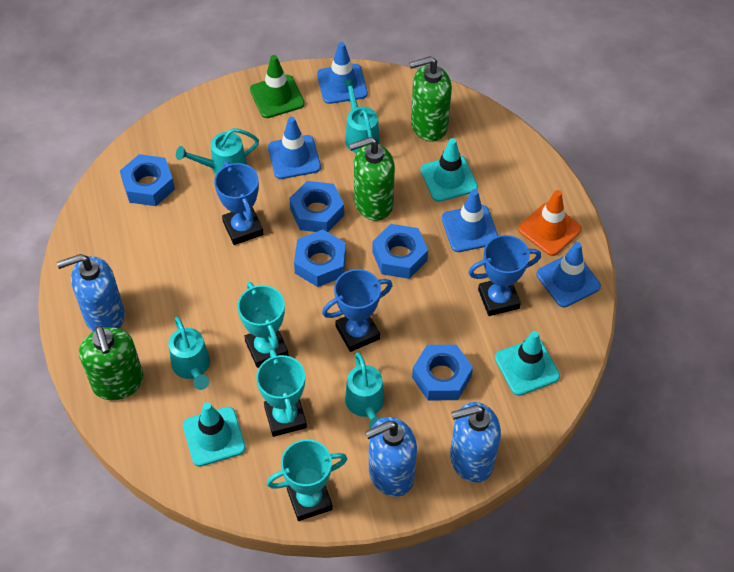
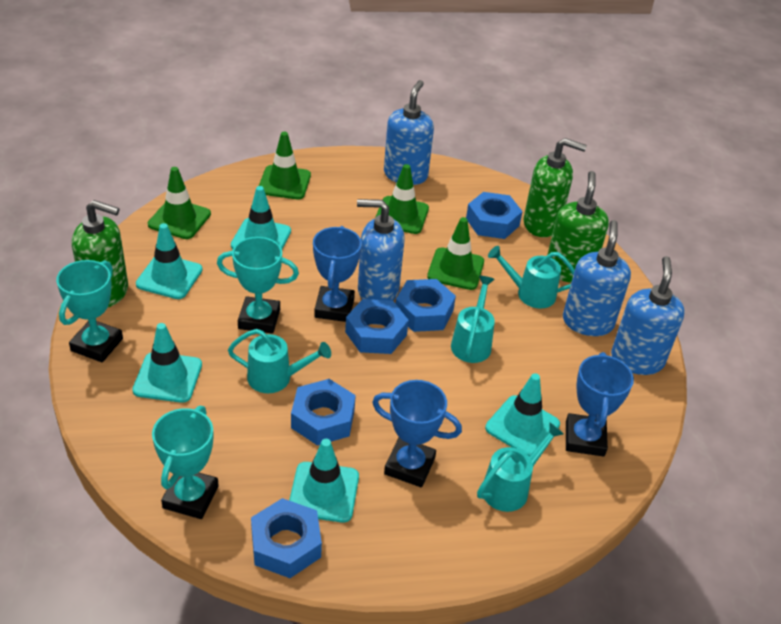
blue soap dispenser: [57,254,125,332] [365,417,417,497] [450,402,501,483] = 3 -> [357,199,405,301] [384,80,434,185] [563,220,631,336] [611,256,685,375] = 4
blue traffic cone: [268,117,321,179] [317,42,368,104] [442,189,498,252] [536,242,601,307] = 4 -> none = 0
green traffic cone: [250,55,305,118] = 1 -> [148,167,211,239] [259,132,311,199] [376,164,429,234] [427,217,484,290] = 4
orange traffic cone: [518,190,582,256] = 1 -> none = 0
turquoise traffic cone: [183,402,246,467] [420,138,478,202] [495,331,560,396] = 3 -> [132,323,202,403] [136,223,203,299] [231,186,291,249] [289,439,359,523] [485,373,560,456] = 5

